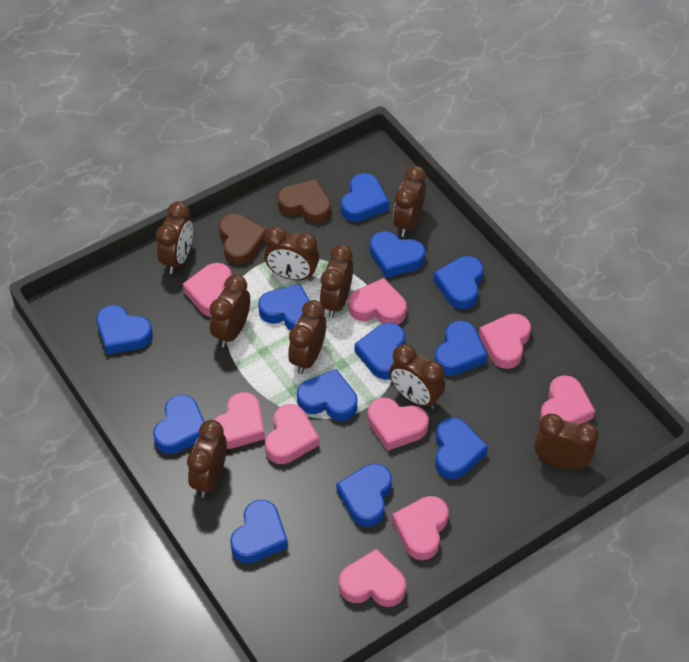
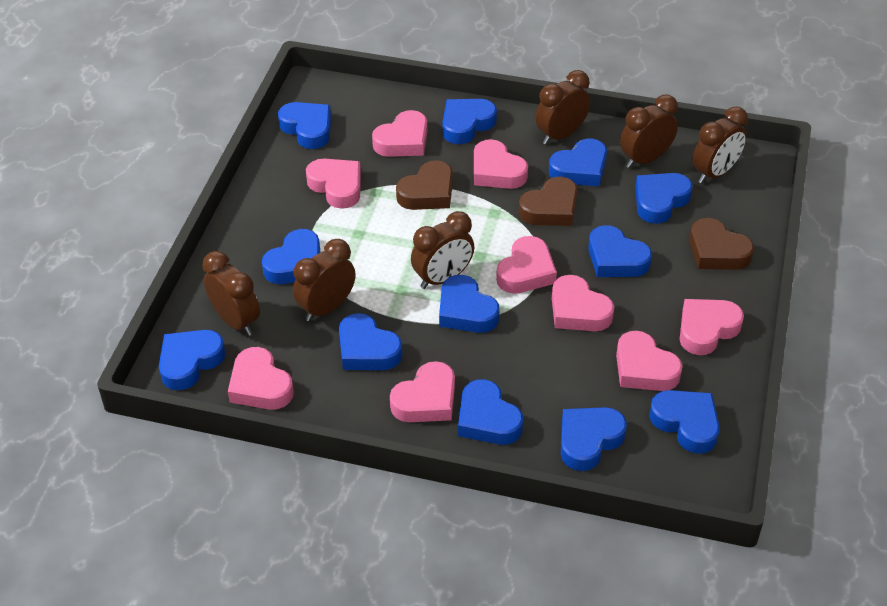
brown clock: [156,201,193,274] [187,420,227,497] [209,274,250,347] [264,226,319,281] [288,300,326,374] [320,244,353,318] [389,344,445,409] [393,166,426,237] [534,413,599,470] = 9 -> [202,251,260,336] [293,239,356,322] [411,211,474,289] [535,70,590,145] [620,95,678,168] [693,107,748,184] = 6
brown heart: [219,214,267,265] [277,179,331,224] = 2 -> [396,160,453,210] [519,177,578,226] [689,218,754,270] = 3

